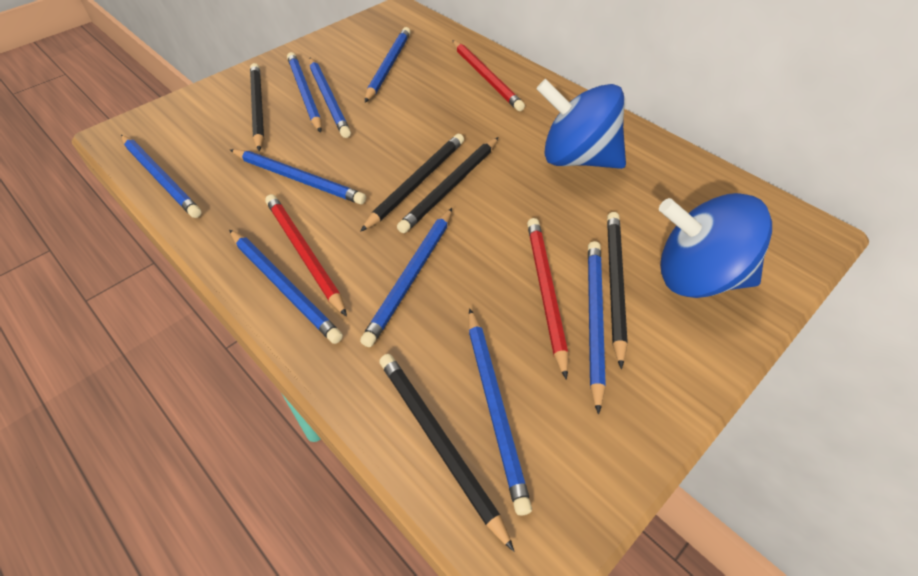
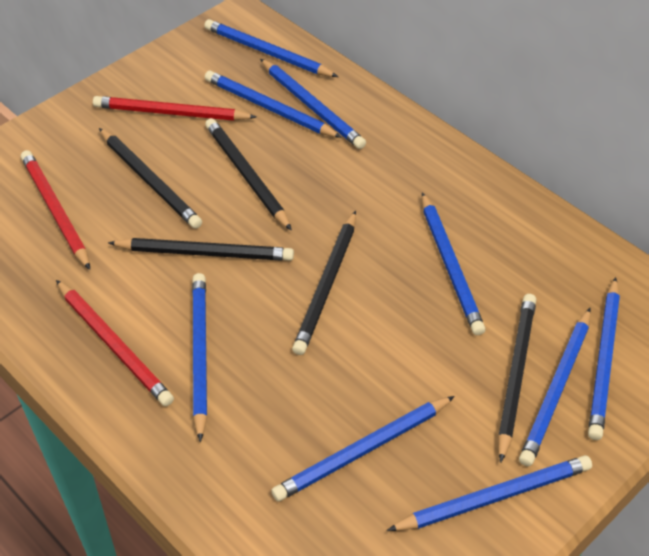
blue spinning top: [536,79,626,169] [659,193,772,298] = 2 -> none = 0

